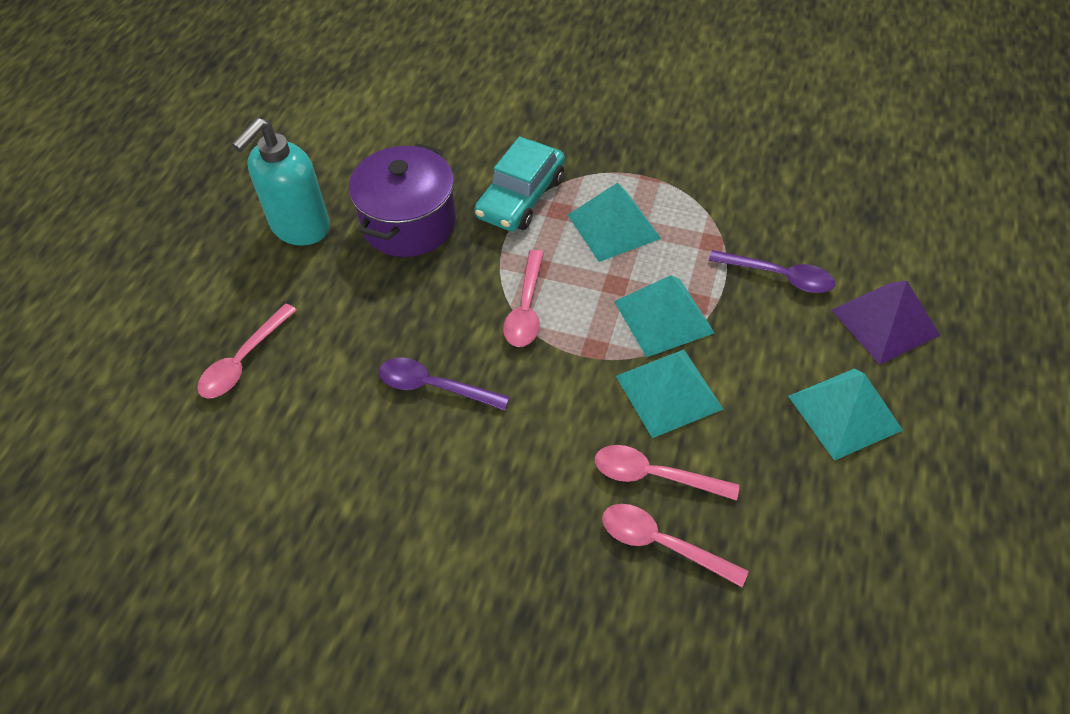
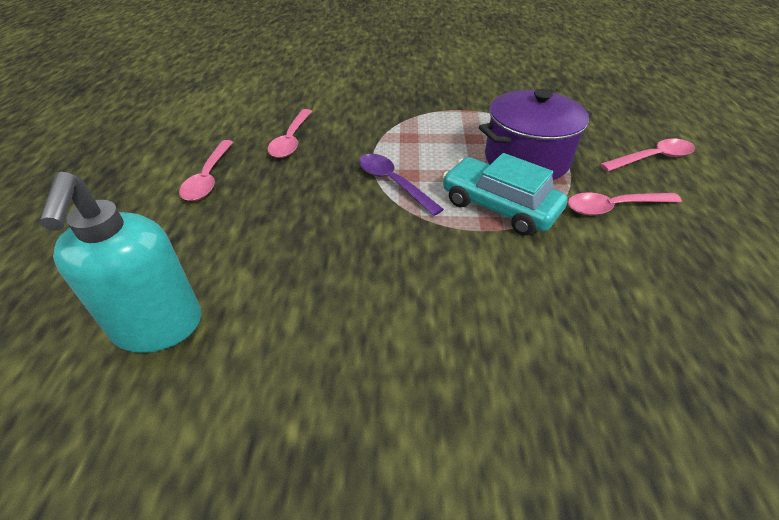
purple pyramid: [832,280,941,365] = 1 -> none = 0
purple spoon: [379,358,510,411] [709,250,835,293] = 2 -> [359,154,444,216] = 1
turquoise pyramid: [568,183,661,262] [614,275,715,357] [616,350,723,438] [788,368,903,461] = 4 -> none = 0

